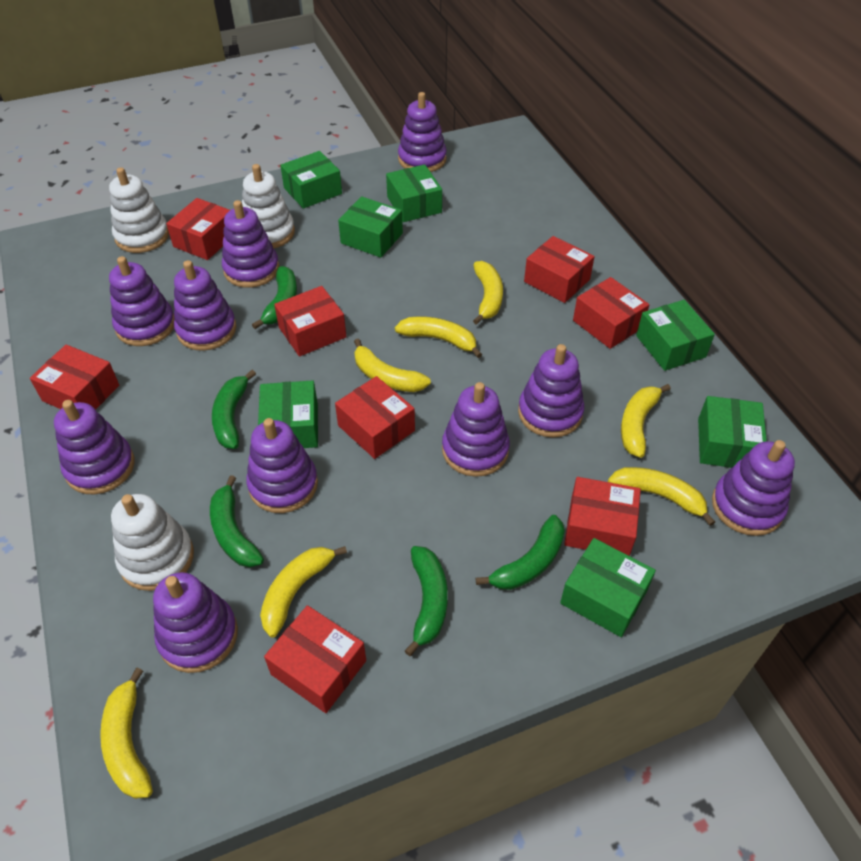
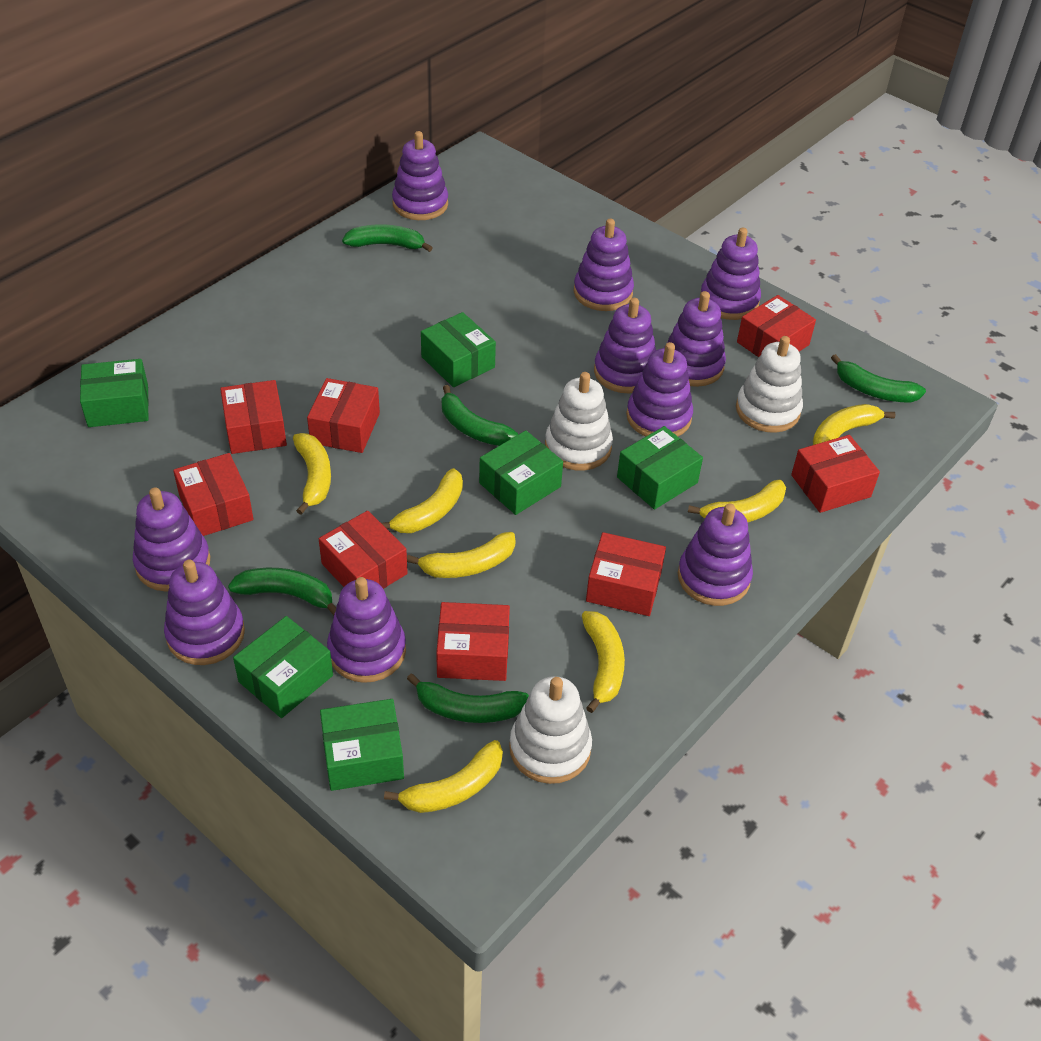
green box: [258,380,318,448] [280,151,342,209] [338,196,403,258] [386,164,442,222] [560,538,656,637] [636,300,715,371] [698,396,767,468] = 7 -> [80,359,149,427] [233,616,333,718] [320,699,404,791] [421,312,496,387] [479,430,563,515] [617,426,703,509] = 6

